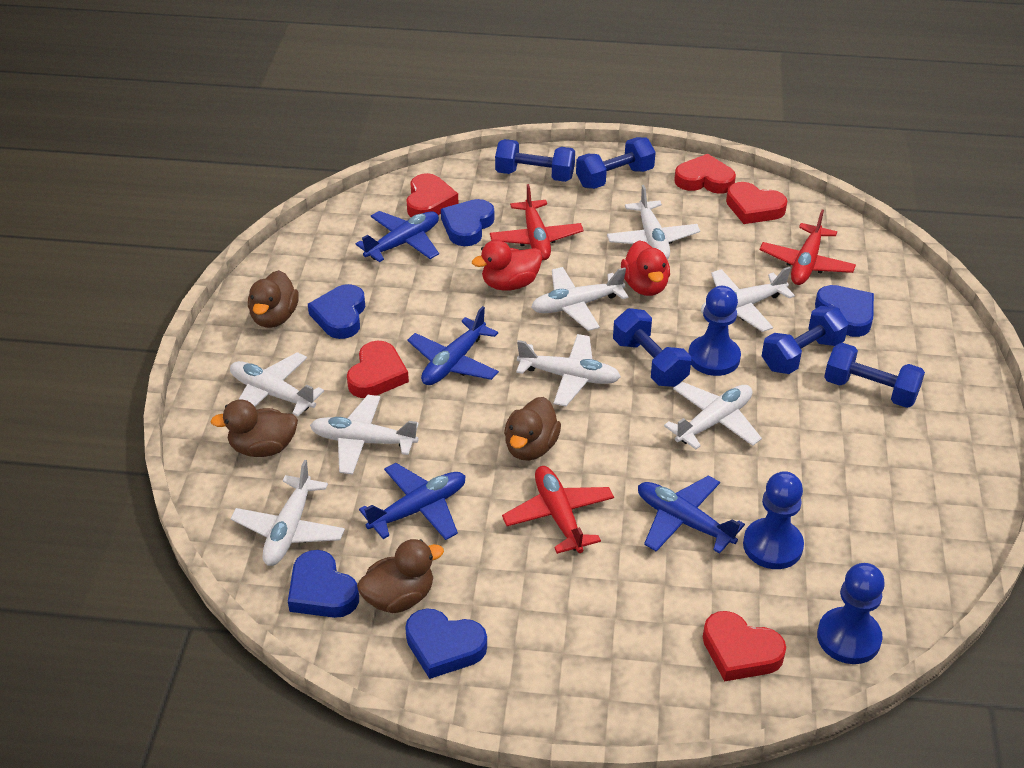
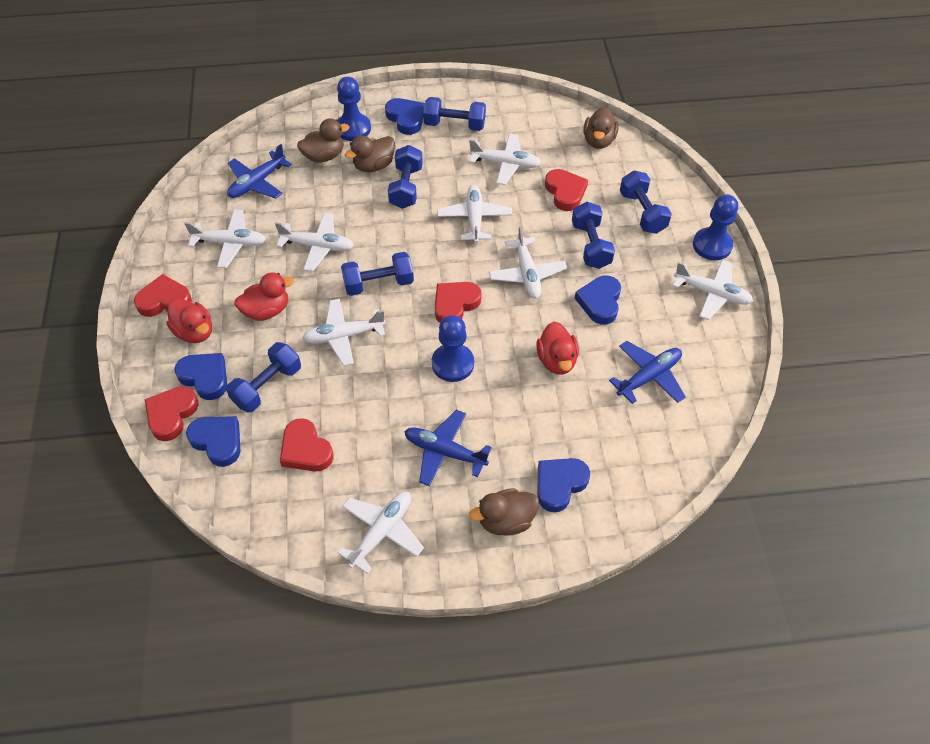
blue dumbbell: [495,139,575,182] [576,137,656,189] [613,308,691,387] [762,306,849,374] [824,343,925,408] = 5 -> [226,342,301,412] [341,252,414,296] [388,145,423,209] [423,97,486,131] [572,202,615,269] [620,170,672,234] = 6
blue plane: [356,211,439,262] [359,463,465,540] [407,306,499,385] [638,475,745,554] = 4 -> [227,144,292,199] [404,410,492,486] [609,341,686,404] = 3
red duck: [472,240,542,291] [621,240,670,296] = 2 -> [166,298,212,343] [234,272,294,321] [536,322,579,375] = 3
red plane: [490,184,583,260] [502,466,614,554] [760,210,856,285] = 3 -> none = 0

